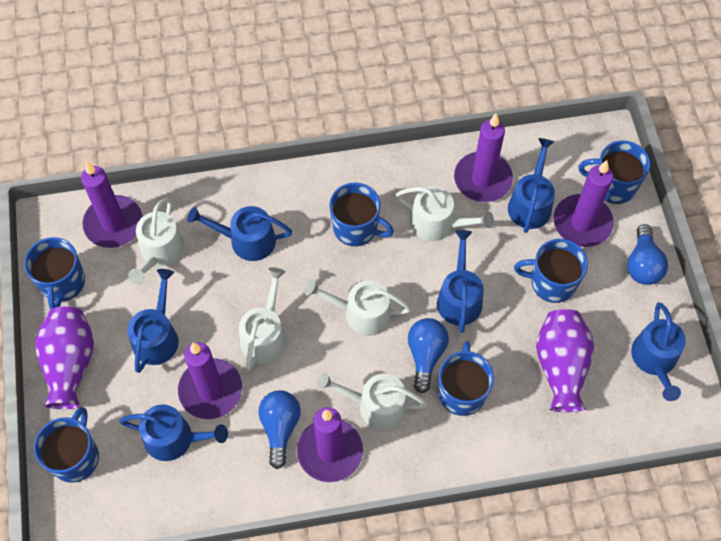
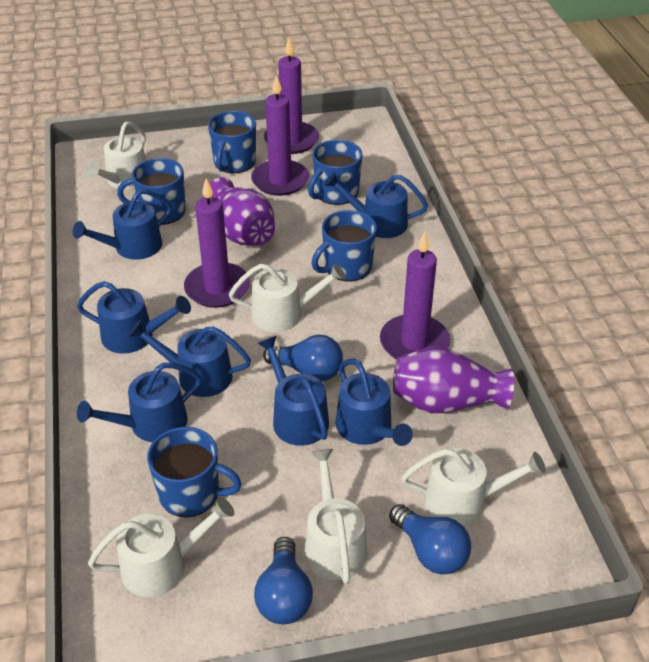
blue mug: [24,237,85,309] [34,407,99,483] [329,183,394,246] [438,341,494,416] [514,239,588,303] [578,140,650,204] = 6 -> [117,158,186,225] [147,427,242,518] [208,111,256,173] [308,140,362,205] [312,210,377,281] = 5
blue watering can: [119,404,228,461] [127,269,179,373] [188,206,292,261] [437,230,484,333] [508,138,555,233] [631,303,686,401] = 6 -> [73,189,172,260] [77,281,191,354] [77,362,202,442] [128,320,251,397] [257,336,329,446] [324,172,428,238] [335,359,413,446] = 7
purple candle: [81,161,143,248] [178,342,242,419] [297,407,363,482] [454,114,513,202] [554,160,614,247] = 5 -> [184,178,250,308] [251,75,309,196] [264,38,319,154] [380,231,450,360] = 4

